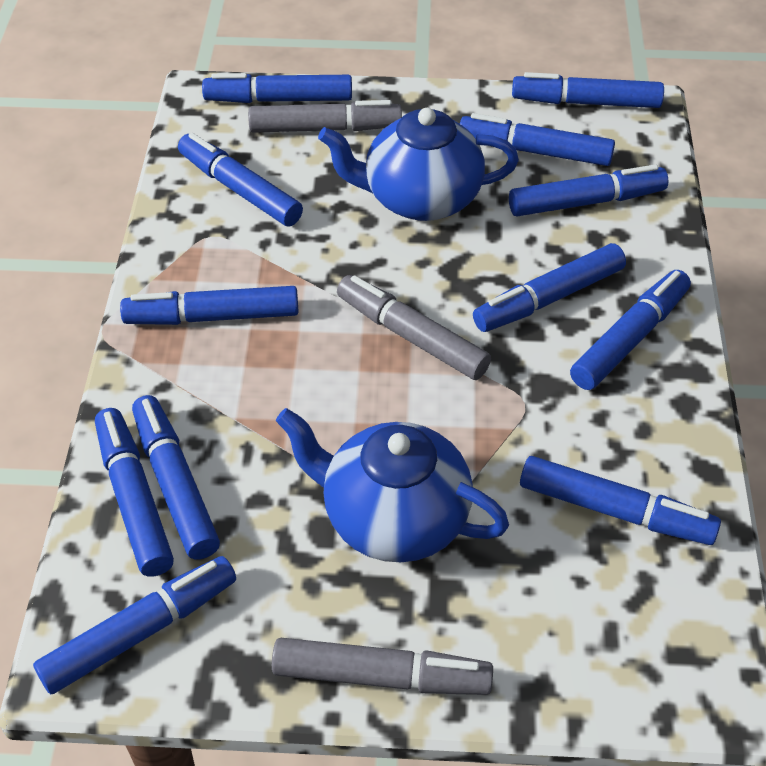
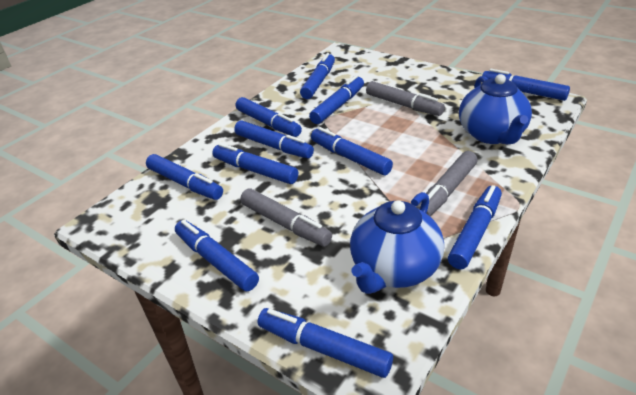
blue marker: [33,556,236,694] [95,408,174,577] [120,286,298,325] [132,395,220,559] [178,133,303,226] [202,73,352,103] [460,113,615,166] [473,243,626,332] [509,164,668,216] [512,72,664,108] [520,456,721,545] [570,270,691,390] = 12 -> [146,154,223,200] [175,220,259,291] [212,143,298,184] [234,121,314,158] [236,97,302,137] [258,308,393,378] [300,53,335,99] [309,75,364,124] [311,127,393,175] [448,185,502,269] [482,69,570,101] = 11

